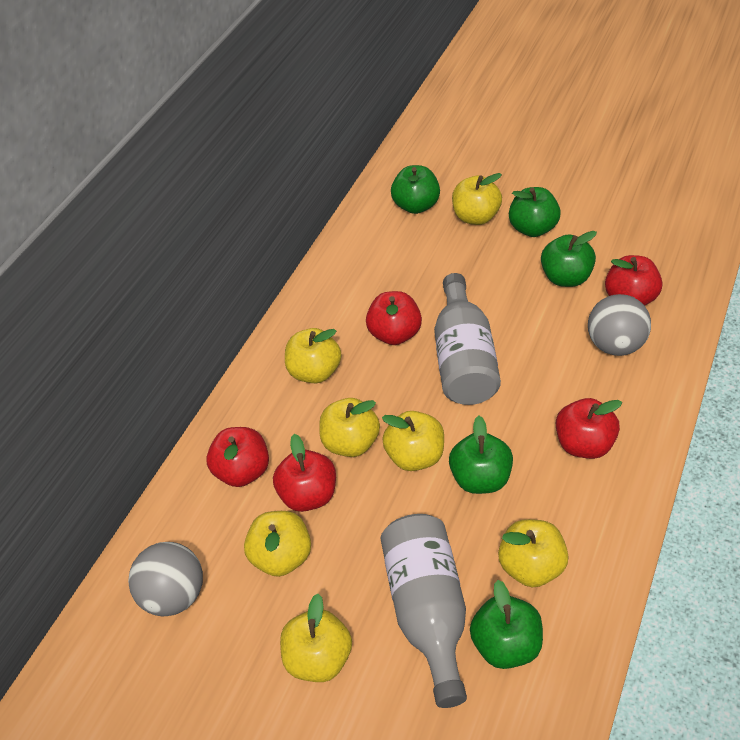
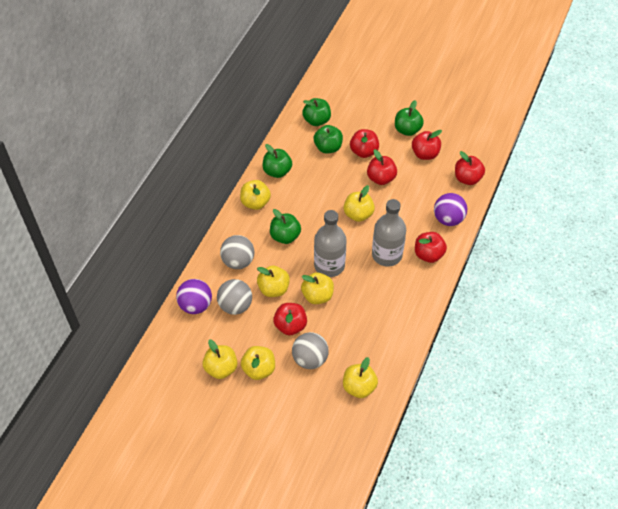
grey ball: [128,542,203,616] [588,294,651,356] = 2 -> [217,279,252,315] [220,235,255,269] [292,332,329,369] = 3
purple ball: none = 0 -> [176,279,212,314] [434,193,467,226] = 2
red apple: [206,427,269,487] [273,434,336,512] [366,291,422,345] [556,398,622,459] [605,255,662,306] = 5 -> [273,303,307,335] [350,129,379,158] [367,149,397,185] [412,130,442,160] [415,232,447,263] [455,151,485,185] = 6

